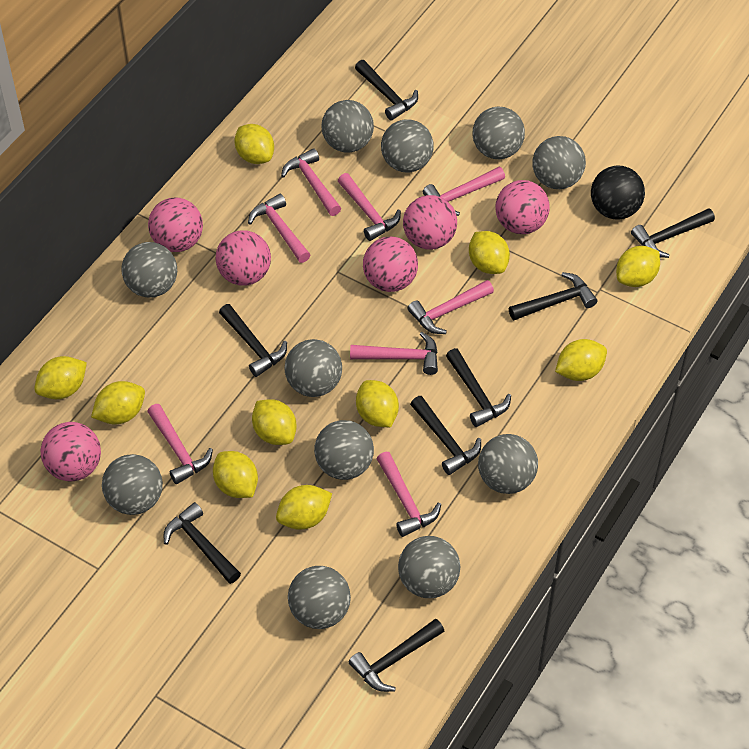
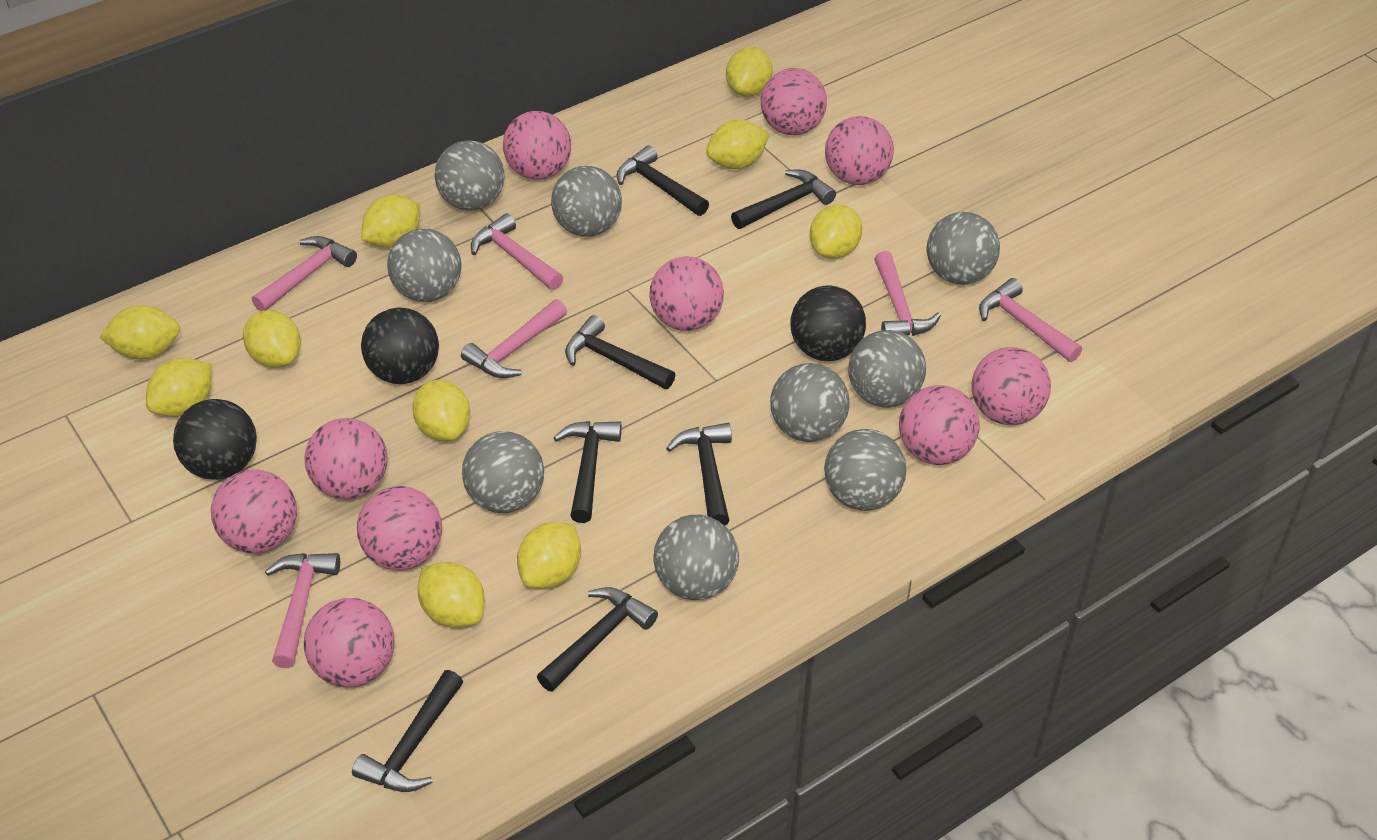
black ball: [591,166,645,220] = 1 -> [173,399,257,480] [361,307,439,384] [790,286,866,361] = 3
black hammer: [164,502,241,584] [219,304,287,377] [349,618,444,692] [355,60,418,120] [410,396,481,475] [446,348,511,427] [509,272,597,320] [631,208,715,258] = 8 -> [352,670,463,792] [537,587,658,692] [553,421,622,523] [565,315,676,389] [617,145,709,216] [666,423,732,526] [731,170,836,229] = 7
grey ball: [102,454,163,515] [122,242,177,297] [285,339,342,397] [288,566,351,629] [314,420,374,480] [322,100,374,153] [381,119,433,172] [398,536,461,598] [472,107,525,159] [478,434,538,494] [532,136,586,189] = 11 -> [387,229,462,302] [434,140,505,211] [462,431,544,513] [551,166,622,237] [653,515,739,600] [770,363,850,442] [824,429,906,511] [848,330,926,407] [927,212,1000,285] = 9
pink ball: [41,422,101,481] [148,198,203,252] [216,230,271,285] [363,237,418,292] [403,195,457,250] [495,180,550,234] = 6 -> [211,470,297,553] [304,418,388,499] [304,598,394,688] [357,486,442,571] [503,111,571,180] [649,256,724,331] [761,68,827,135] [825,116,894,185] [899,385,980,465] [972,347,1051,425] = 10
pink hammer: [147,404,213,484] [248,194,310,263] [281,148,341,216] [338,173,401,241] [350,332,438,375] [377,452,441,537] [407,280,494,334] [423,167,505,216] = 8 -> [252,236,357,311] [265,553,340,668] [461,299,567,378] [471,213,563,290] [874,251,941,336] [979,278,1082,362] = 6

